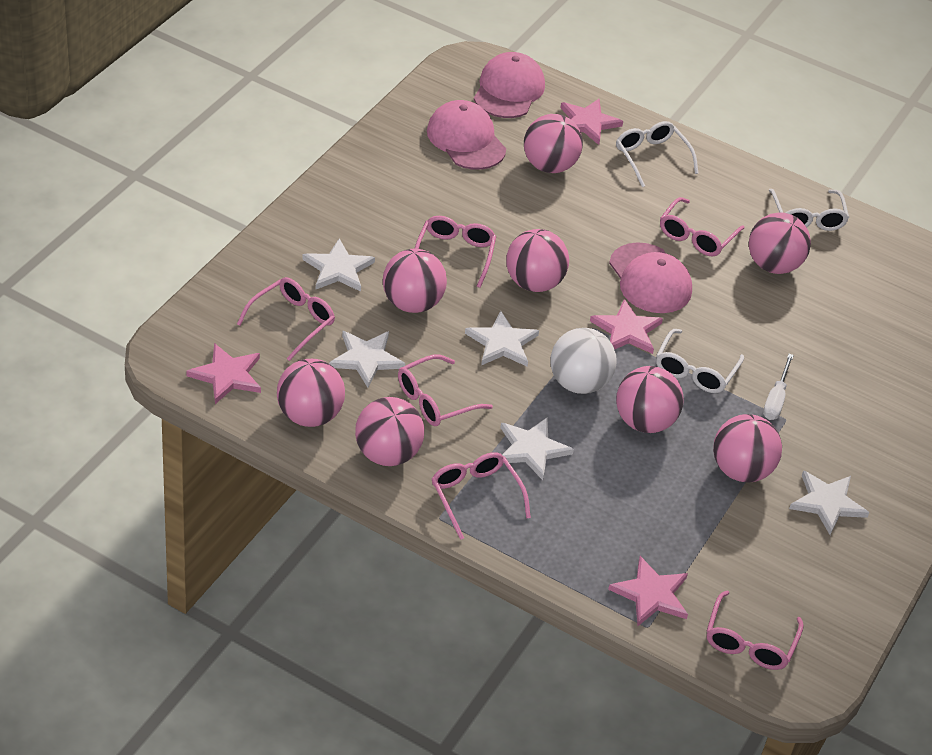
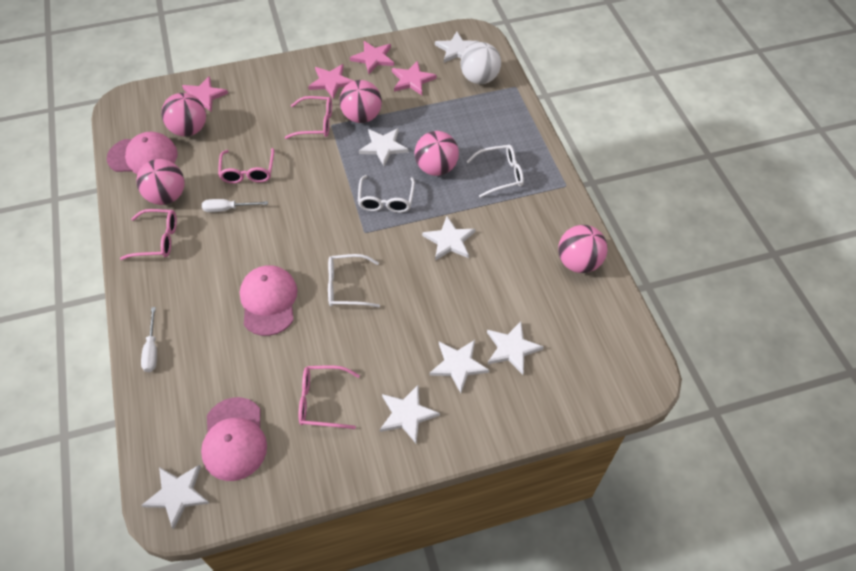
pink ball: [277,359,345,427] [355,397,424,466] [383,249,447,313] [506,229,569,292] [524,114,583,173] [616,366,684,433] [713,414,782,482] [749,212,811,274] = 8 -> [136,159,185,205] [161,93,206,136] [340,80,382,123] [414,131,459,176] [558,225,608,273] = 5
pink glasses: [237,277,335,361] [398,355,493,426] [415,216,496,288] [432,452,531,540] [660,197,745,256] [707,590,804,670] = 6 -> [120,209,177,260] [218,148,274,184] [285,96,332,139] [299,365,360,429] = 4
white screwdriver: [763,354,794,420] = 1 -> [141,307,157,372] [202,199,268,212] = 2
white star: [302,239,375,292] [329,331,405,388] [465,311,539,366] [501,418,574,480] [789,470,869,535] = 5 -> [141,465,210,529] [359,128,409,166] [380,385,440,443] [422,216,475,261] [429,340,489,393] [435,31,479,63] [487,321,544,375] = 7

